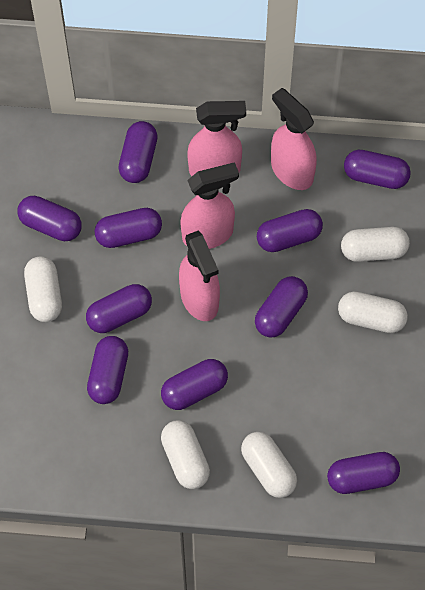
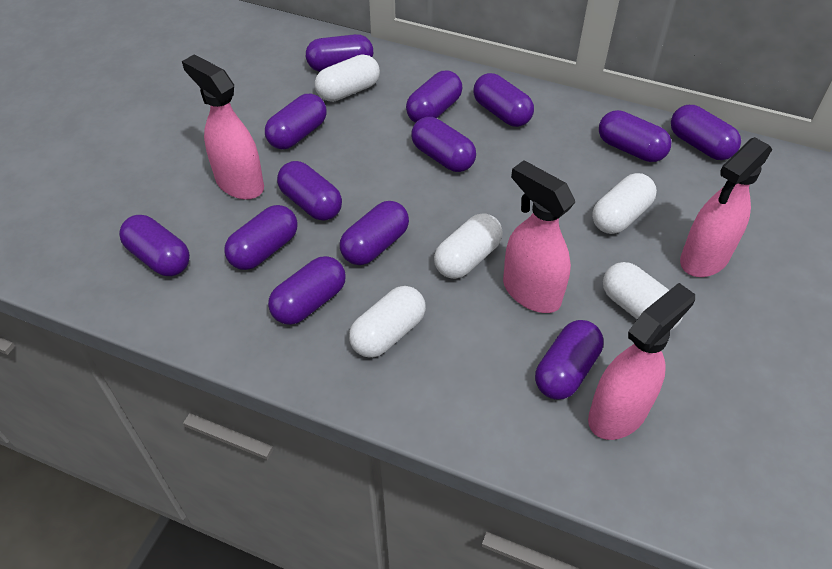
purple capsule: [17,196,82,241] [86,284,152,333] [87,336,128,404] [95,208,162,248] [118,121,158,183] [161,359,228,410] [255,276,308,338] [257,209,323,252] [327,452,400,494] [344,150,411,189] = 10 -> [119,215,190,276] [224,205,297,270] [265,94,327,149] [268,256,346,325] [277,161,342,221] [306,34,373,72] [340,201,409,265] [406,70,462,123] [411,117,476,172] [473,73,534,127] [535,320,603,399] [599,110,671,162] [671,105,741,160] = 13

